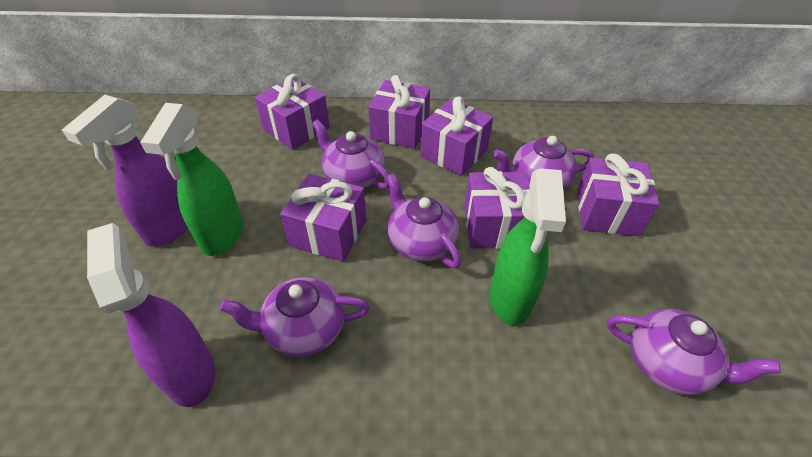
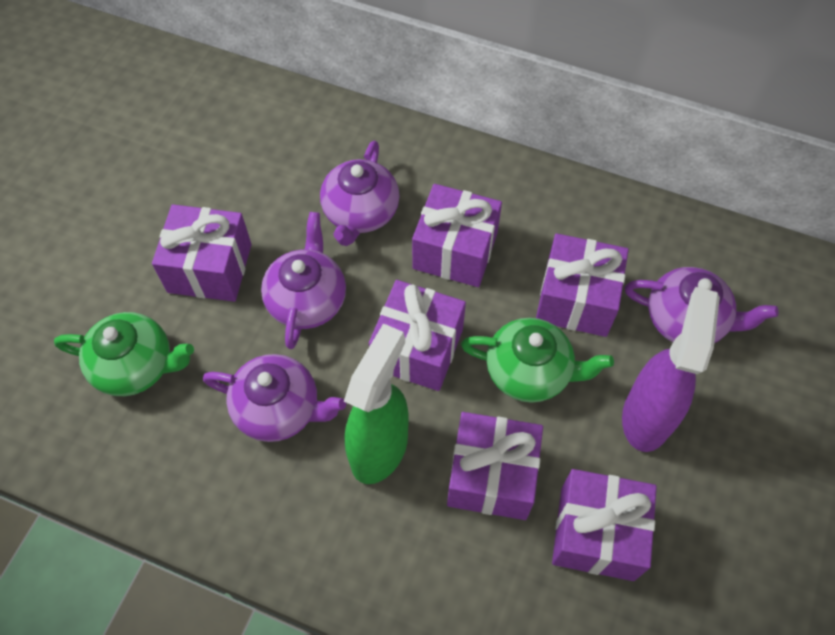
green spray bottle: [140,103,243,256] [490,168,566,325] = 2 -> [344,323,409,484] = 1
green teapot: none = 0 -> [54,312,194,396] [461,318,614,403] = 2
purple spray bottle: [62,95,188,247] [87,223,215,407] = 2 -> [622,287,720,452] = 1
purple teapot: [220,277,370,356] [312,119,389,189] [386,173,461,269] [493,136,594,190] [607,309,781,395] = 5 -> [203,354,346,442] [261,212,346,349] [320,141,400,246] [625,267,779,343] = 4

